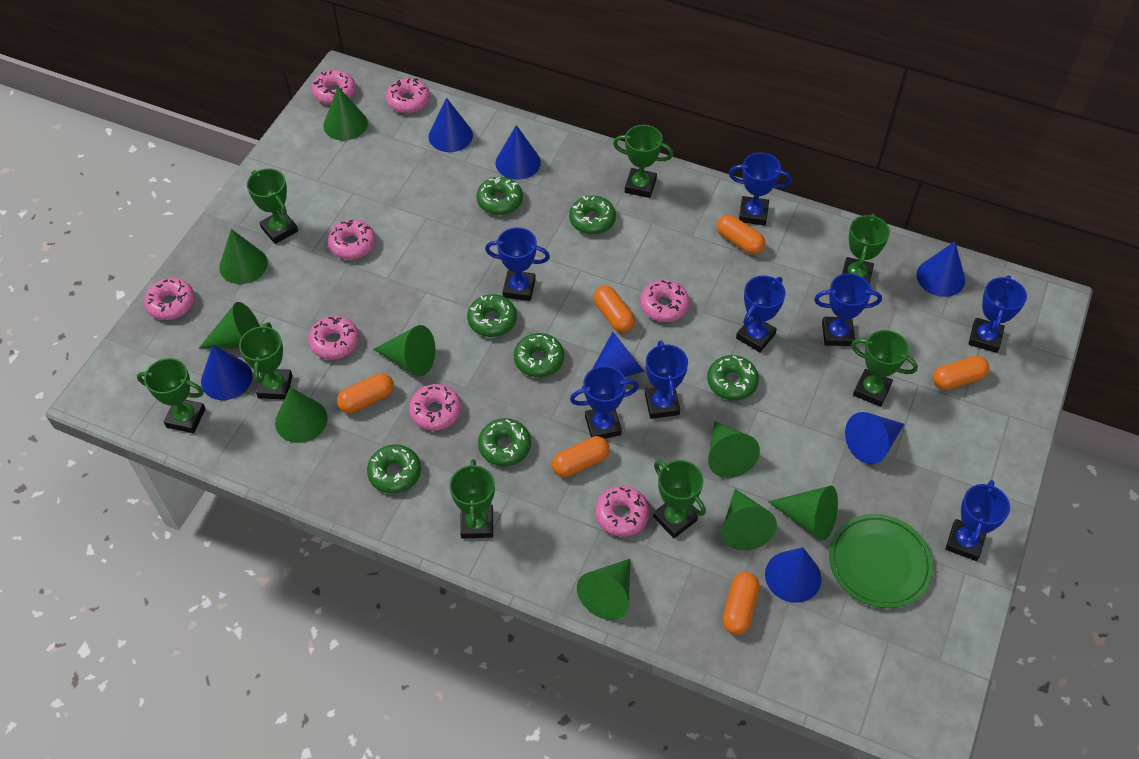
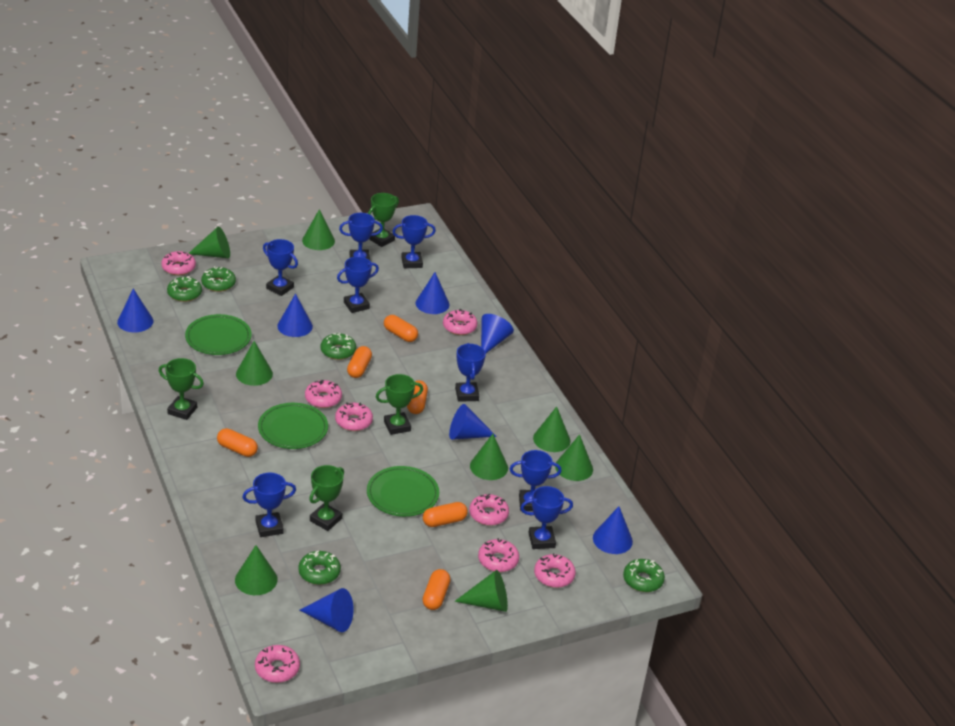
green cone: [199,302,260,348] [219,229,268,284] [275,387,328,443] [323,87,368,140] [373,325,435,376] [577,559,630,620] [708,421,760,478] [722,489,777,551] [768,486,838,541] = 9 -> [189,227,230,259] [235,545,278,595] [236,341,273,386] [302,209,335,250] [454,570,508,612] [470,434,508,480] [533,406,570,452] [555,434,593,481] = 8
green donut: [367,444,421,494] [467,294,517,337] [476,177,523,215] [478,418,531,466] [514,333,564,377] [569,196,616,235] [707,355,759,400] = 7 -> [167,276,202,302] [201,266,236,292] [298,551,341,585] [320,333,356,360] [623,559,665,592] = 5
green plate: [829,514,933,608] = 1 -> [185,314,251,355] [258,403,328,449] [367,466,439,517] = 3
green trophy: [137,358,206,433] [239,322,293,400] [247,168,298,244] [449,459,495,539] [613,125,673,198] [653,460,706,538] [842,213,890,284] [851,330,918,407] = 8 -> [159,358,204,420] [309,465,344,531] [368,193,399,247] [376,374,423,435] = 4

